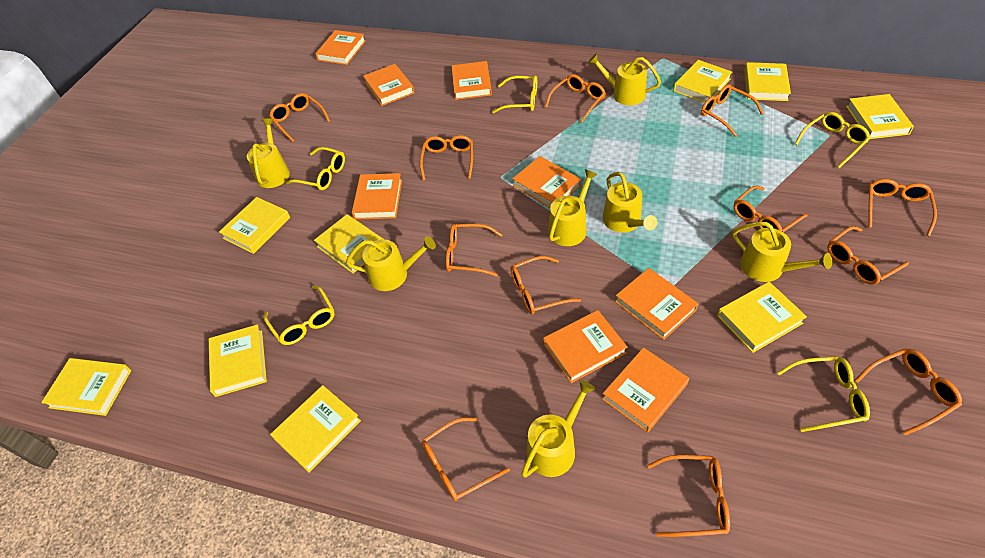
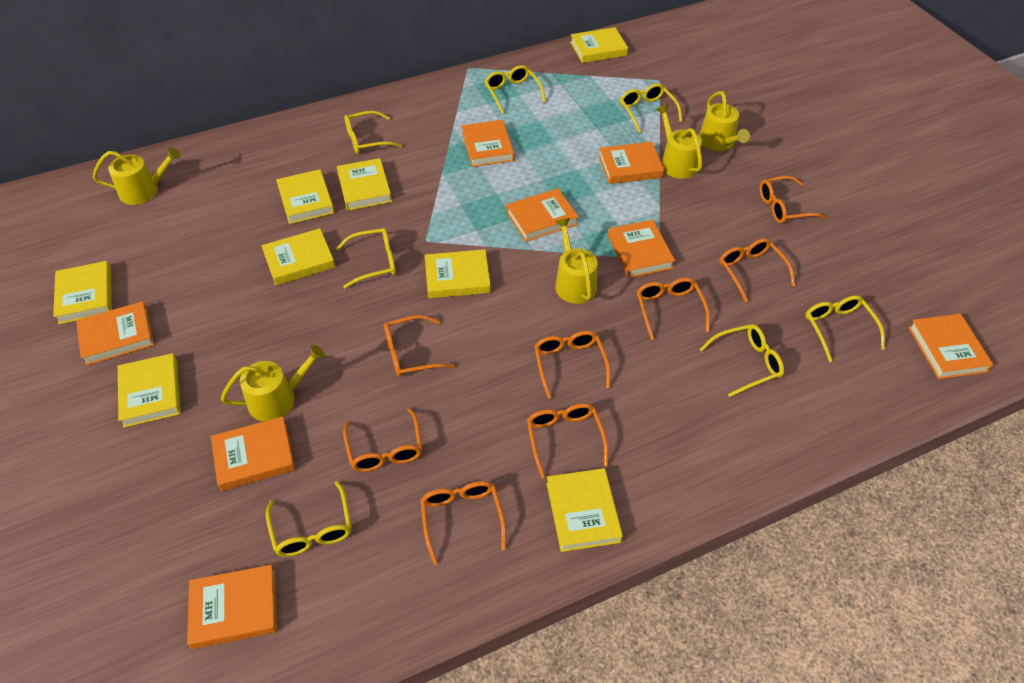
orange glasses: [269,93,330,142] [420,135,473,181] [422,417,510,501] [446,224,502,277] [510,256,581,315] [545,74,606,123] [647,455,730,537] [701,84,764,137] [733,185,808,232] [827,226,909,285] [855,348,962,435] [868,179,937,236] = 12 -> [343,408,422,472] [384,315,455,377] [420,481,506,565] [527,403,608,479] [534,331,610,399] [637,278,710,340] [719,238,795,303] [760,176,826,223] = 8
yellow book: [41,358,131,416] [209,324,267,397] [219,197,290,254] [270,385,361,472] [314,214,384,273] [673,60,732,103] [717,282,807,353] [744,62,791,101] [846,94,914,139] = 9 -> [53,261,112,324] [118,353,181,428] [262,228,335,285] [276,169,334,224] [337,158,392,210] [425,249,491,298] [546,468,623,552] [570,27,628,63] = 8
yellow glasses: [264,285,335,345] [285,147,345,190] [492,75,537,113] [777,356,870,432] [795,112,871,168] = 5 -> [266,481,351,557] [336,228,396,288] [344,111,402,154] [484,65,546,114] [620,83,682,133] [699,324,784,397] [805,295,885,362] = 7
yellow watering can: [247,118,290,188] [346,236,436,291] [521,380,596,478] [548,169,598,246] [588,53,661,105] [603,172,657,233] [732,222,832,282] = 7 -> [93,147,181,205] [221,345,325,421] [555,218,597,304] [656,105,702,179] [699,91,750,151] = 5

